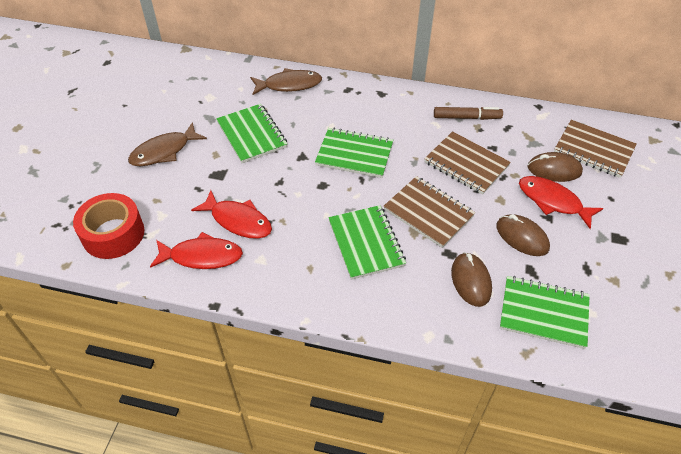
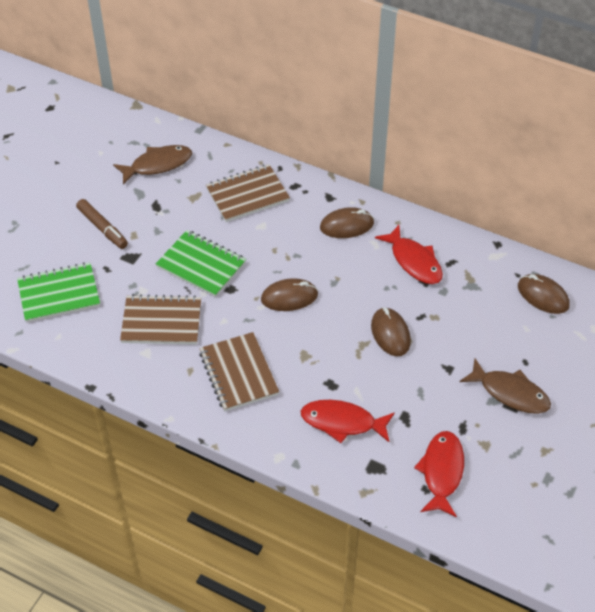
brown mouse: [451,252,492,307] [496,214,550,256] [527,152,583,182] = 3 -> [261,278,318,311] [320,207,374,238] [371,307,411,356] [518,274,570,314] = 4
green notebook: [216,104,287,163] [315,127,393,178] [328,205,406,280] [500,276,590,349] = 4 -> [17,262,100,323] [156,230,246,297] = 2
red tape: [73,193,144,259] = 1 -> none = 0

